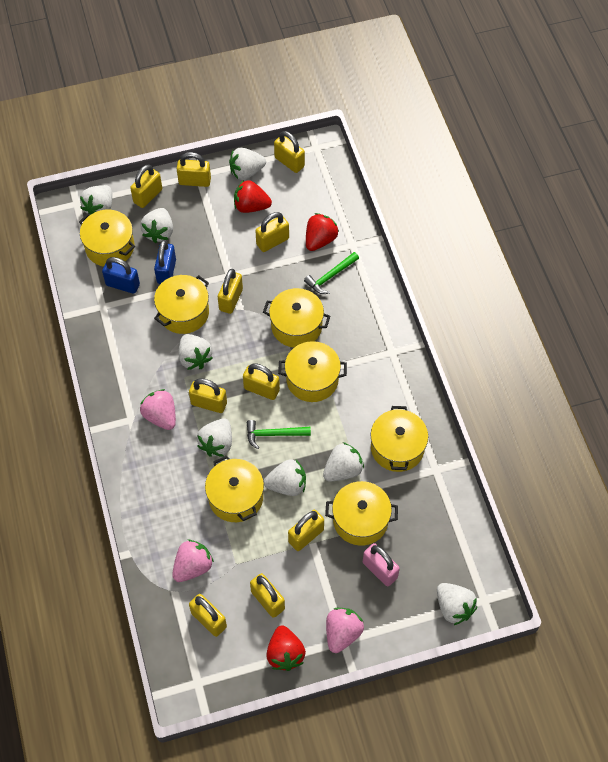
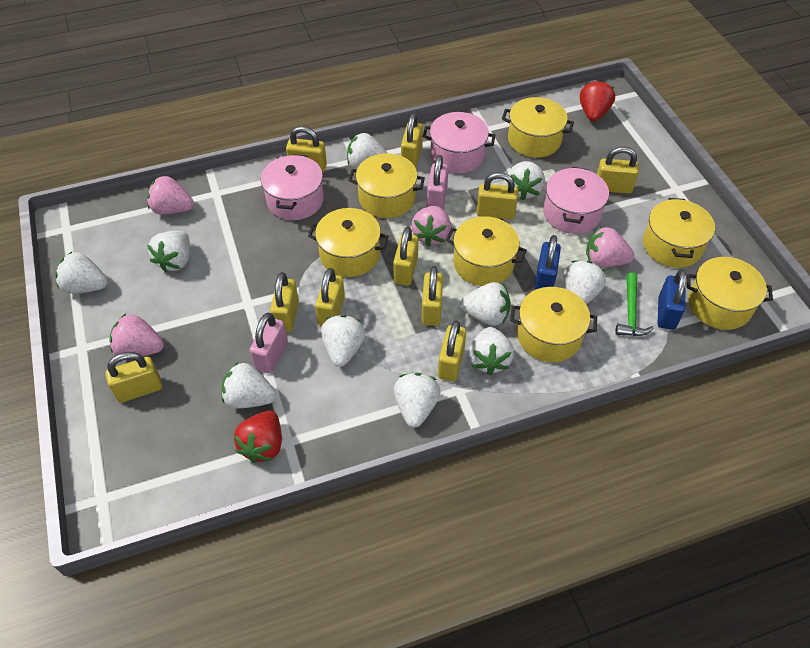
green hammer: [247,420,311,449] [304,252,359,294] = 2 -> [615,272,654,336] = 1
pink padlock: [363,543,400,586] = 1 -> [250,313,288,373] [427,155,448,209] = 2
pink pot: none = 0 -> [261,154,324,220] [423,112,495,173] [543,167,609,234] = 3
pink strawberry: [140,389,176,430] [172,540,214,582] [326,608,364,653] = 3 -> [110,313,164,356] [147,176,194,215] [411,206,451,247] [586,227,635,268] = 4
red strawberry: [234,180,272,213] [266,625,306,671] [306,213,339,251] = 3 -> [234,411,282,463] [580,80,615,121] = 2
white strawberry: [80,185,112,214] [140,208,173,243] [179,334,213,370] [197,418,232,457] [229,148,266,180] [264,459,306,496] [323,442,364,482] [437,583,477,625] = 8 -> [55,252,108,294] [148,231,190,273] [222,362,276,408] [321,315,365,367] [347,133,387,169] [394,373,440,428] [460,282,511,325] [469,327,514,375] [506,161,545,200] [564,261,606,304] = 10

